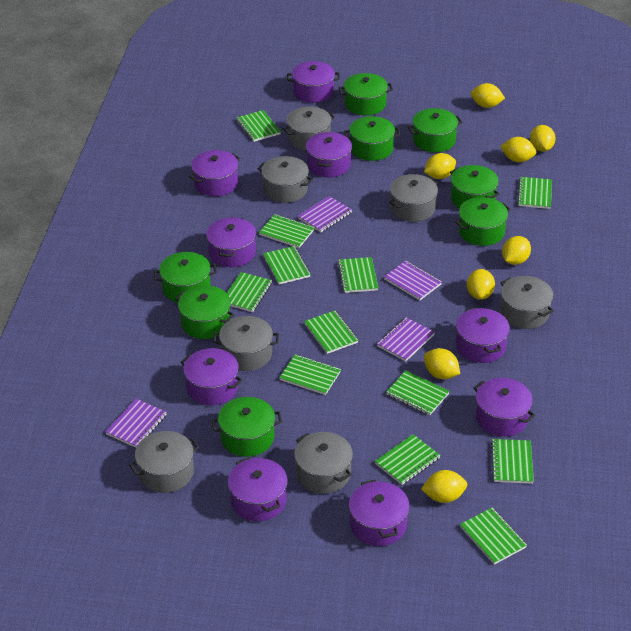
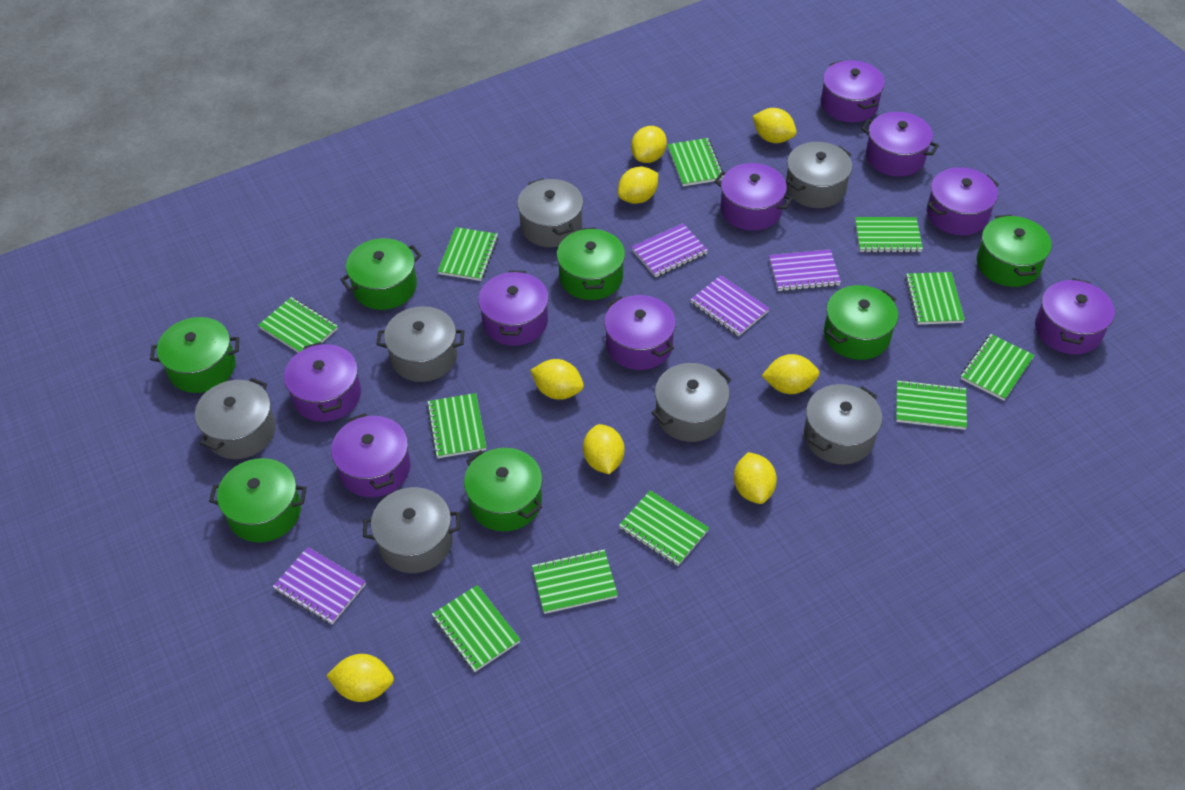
green notebook: [227,272,272,312] [236,110,281,142] [259,214,315,248] [263,246,311,285] [279,354,341,395] [304,311,358,354] [338,257,378,293] [375,434,440,485] [386,371,450,415] [460,508,527,565] [491,439,534,484] [517,177,552,209] = 12 -> [258,297,338,353] [427,393,487,458] [432,585,520,672] [438,227,498,281] [532,549,618,614] [619,490,709,566] [668,138,724,186] [855,217,923,253] [896,380,967,430] [905,272,965,324] [961,334,1035,400] = 11
green pot: [154,252,217,303] [175,285,234,339] [212,397,282,457] [339,73,393,115] [344,116,400,161] [408,108,463,152] [450,165,499,209] [455,197,511,246] = 8 -> [150,317,239,393] [209,458,307,542] [340,238,421,310] [464,448,542,531] [557,227,625,300] [824,285,898,360] [977,215,1052,287] = 7

